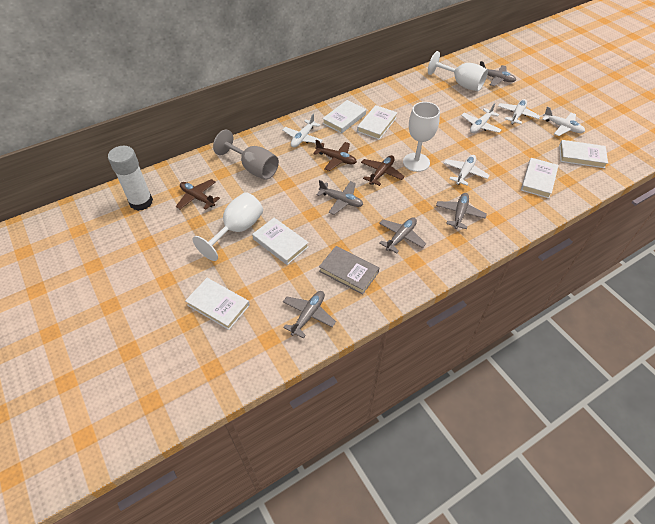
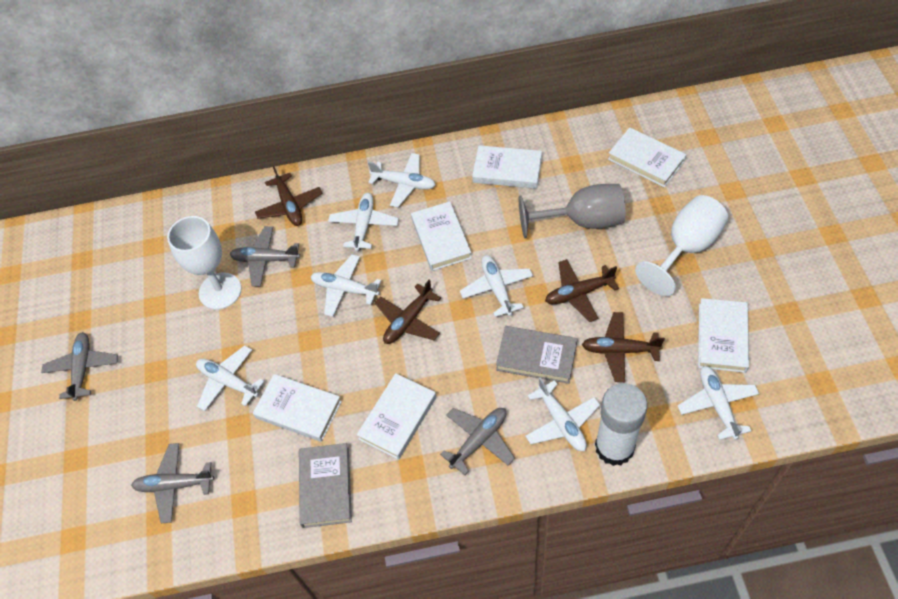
brown plane: [176,179,220,210] [313,140,357,171] [361,155,405,186] = 3 -> [255,166,322,226] [375,280,441,344] [545,259,619,322] [582,312,665,382] = 4
grey book: [319,246,379,295] = 1 -> [299,443,352,528] [496,326,577,384] = 2
grey plane: [283,291,336,338] [316,180,363,215] [379,217,426,253] [436,193,487,229] [480,61,516,86] = 5 -> [41,332,118,401] [131,443,214,523] [230,226,300,287] [440,408,515,475] = 4
white goblet: [193,192,263,261] [403,102,440,172] [428,51,488,91] = 3 -> [167,216,242,310] [635,195,728,296] = 2
white plane: [282,113,323,147] [444,155,490,186] [461,103,502,133] [498,99,540,125] [542,106,585,136] = 5 -> [196,345,264,411] [311,254,381,317] [328,193,399,251] [368,153,435,207] [460,255,533,317] [525,377,600,451] [677,366,759,440] = 7

